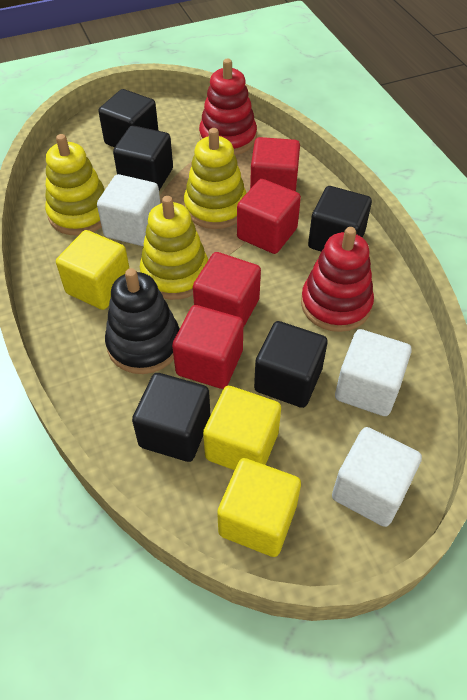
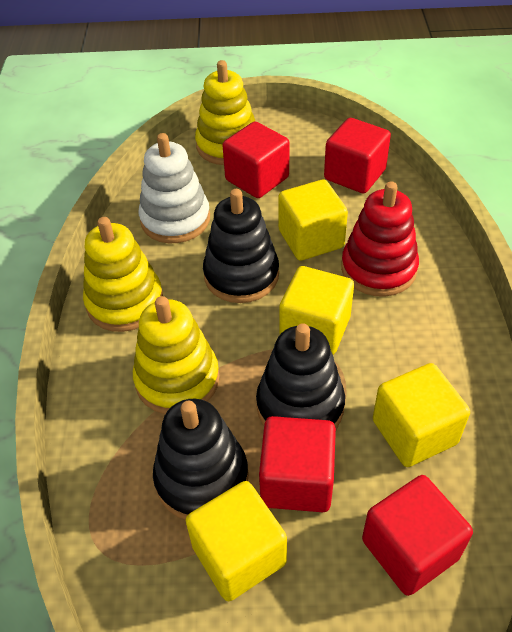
black cube: [98,89,158,147] [113,125,173,190] [132,373,211,462] [254,321,328,408] [308,186,372,251] = 5 -> none = 0
black stacking toy: [105,268,180,374] = 1 -> [153,399,249,520] [203,189,279,303] [256,323,345,428] = 3
red stacking toy: [199,59,257,155] [301,227,374,332] = 2 -> [341,181,419,297] = 1
white cube: [97,174,160,246] [332,427,422,527] [335,329,412,416] = 3 -> none = 0
white stacking toy: none = 0 -> [139,133,210,243] = 1
yellow cube: [56,230,129,310] [203,386,281,470] [217,458,301,557] = 3 -> [185,481,287,601] [278,179,348,261] [279,266,354,355] [373,363,470,467] = 4

